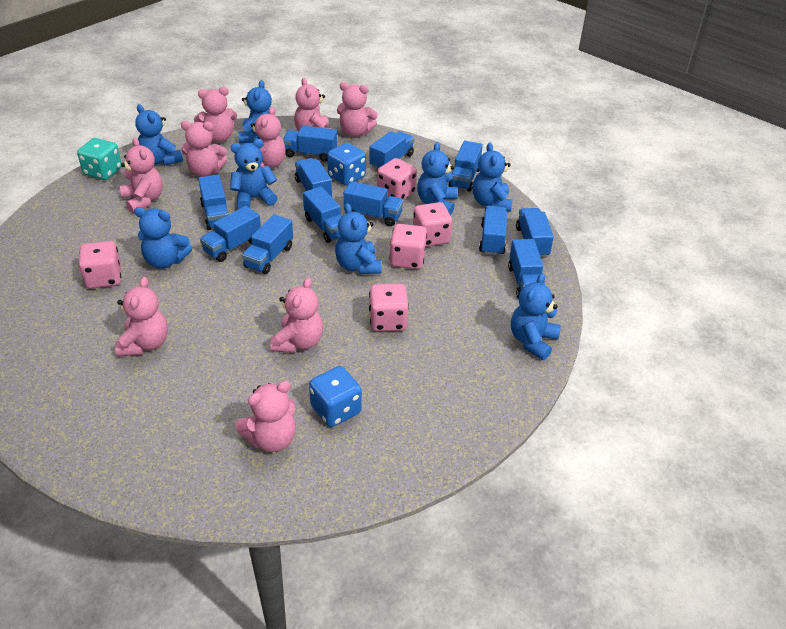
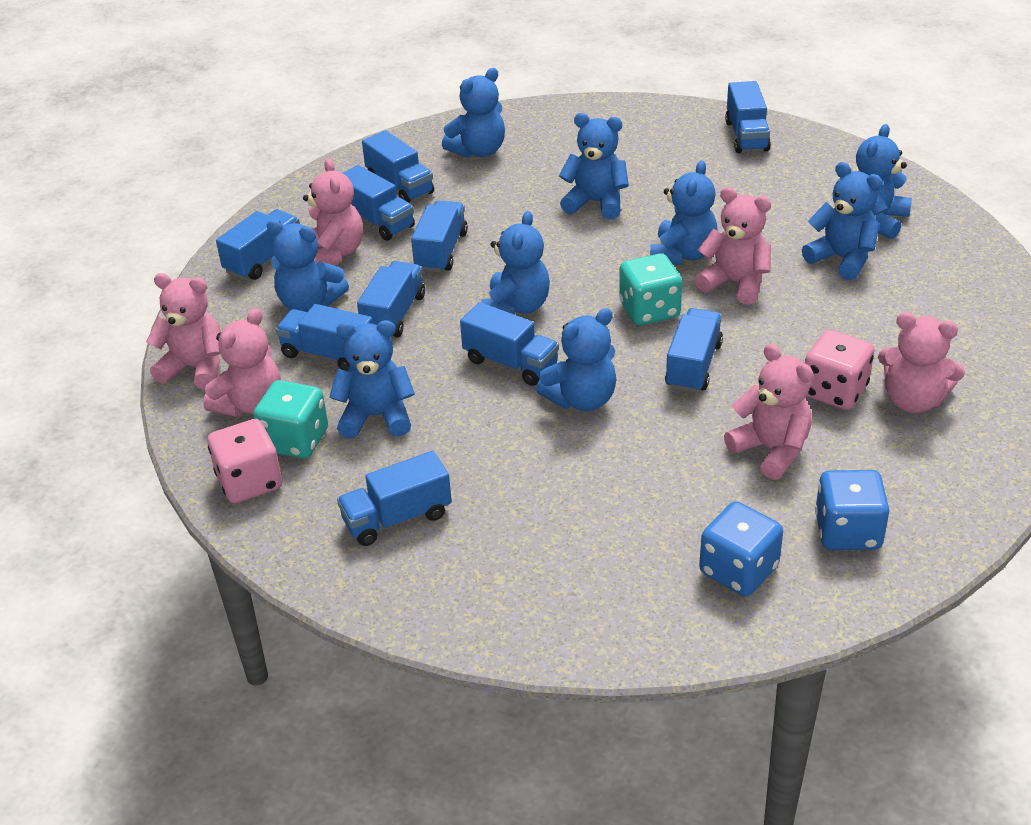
blue teddy bear: [134,207,192,269] [135,104,183,166] [230,139,278,209] [238,80,272,143] [335,203,381,274] [417,142,458,215] [472,143,513,212] [511,273,561,360] = 8 -> [267,220,349,312] [329,320,415,439] [442,68,505,158] [481,211,550,315] [536,308,616,411] [559,113,629,219] [650,160,718,265] [802,162,883,280] [856,124,912,239] = 9
blue truck: [198,175,229,230] [200,206,261,262] [242,214,293,274] [283,126,337,162] [295,158,332,197] [303,186,342,243] [344,181,403,226] [369,131,414,169] [449,141,483,192] [479,206,507,256] [508,239,545,299] [516,208,554,257] = 12 -> [216,209,300,280] [276,304,373,371] [337,451,452,546] [343,165,415,241] [357,261,425,337] [362,130,434,203] [411,201,468,272] [460,302,559,386] [665,308,723,393] [725,81,771,153] = 10
pink dice: [79,241,121,289] [369,284,409,331] [377,158,417,199] [389,224,427,269] [413,202,452,247] = 5 -> [207,419,282,503] [805,330,874,410] = 2
pink teddy bear: [115,277,168,357] [120,138,163,213] [181,121,227,177] [194,87,237,142] [235,381,296,452] [251,107,286,168] [271,277,323,353] [294,78,332,131] [337,82,378,137] = 9 -> [146,273,221,390] [203,308,281,417] [303,158,363,265] [695,187,771,305] [724,344,814,480] [878,312,965,413] = 6
turquoise dice: [77,138,121,180] = 1 -> [253,380,328,459] [619,253,682,325] = 2

